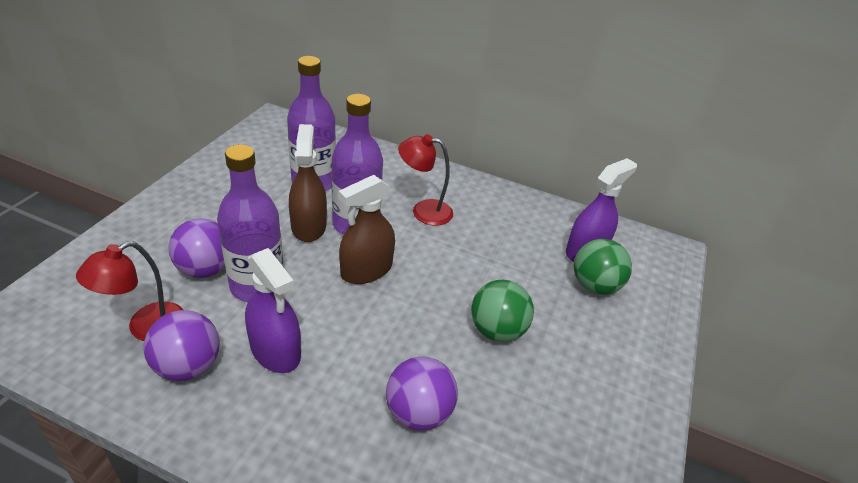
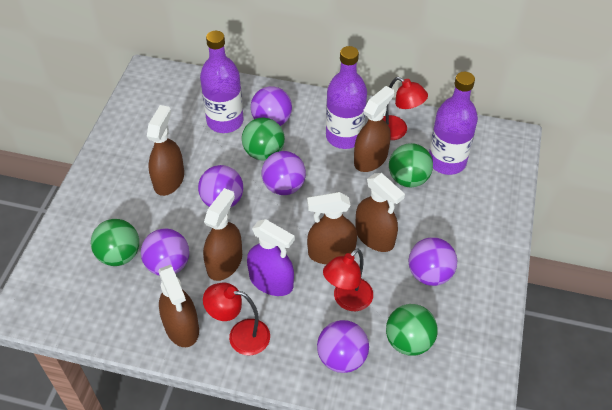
brown spray bottle: [289,124,327,242] [339,175,395,284] = 2 -> [147,105,184,196] [158,265,199,347] [203,188,242,281] [307,192,357,264] [354,86,394,172] [356,173,405,252] = 6
green ball: [471,280,534,342] [574,239,632,295] = 2 -> [91,219,139,266] [242,117,285,161] [386,304,438,356] [389,143,433,187] = 4
purple ball: [144,310,220,381] [169,218,225,278] [386,356,458,430] = 3 -> [141,228,189,276] [198,165,243,208] [251,86,292,126] [262,151,306,195] [317,320,369,373] [409,237,457,286] = 6
purple spray bottle: [245,248,301,373] [566,158,637,262] = 2 -> [247,219,295,296] = 1
red lamp: [76,241,183,341] [398,134,453,226] = 2 -> [203,283,270,355] [323,248,373,311] [383,77,428,140] = 3

